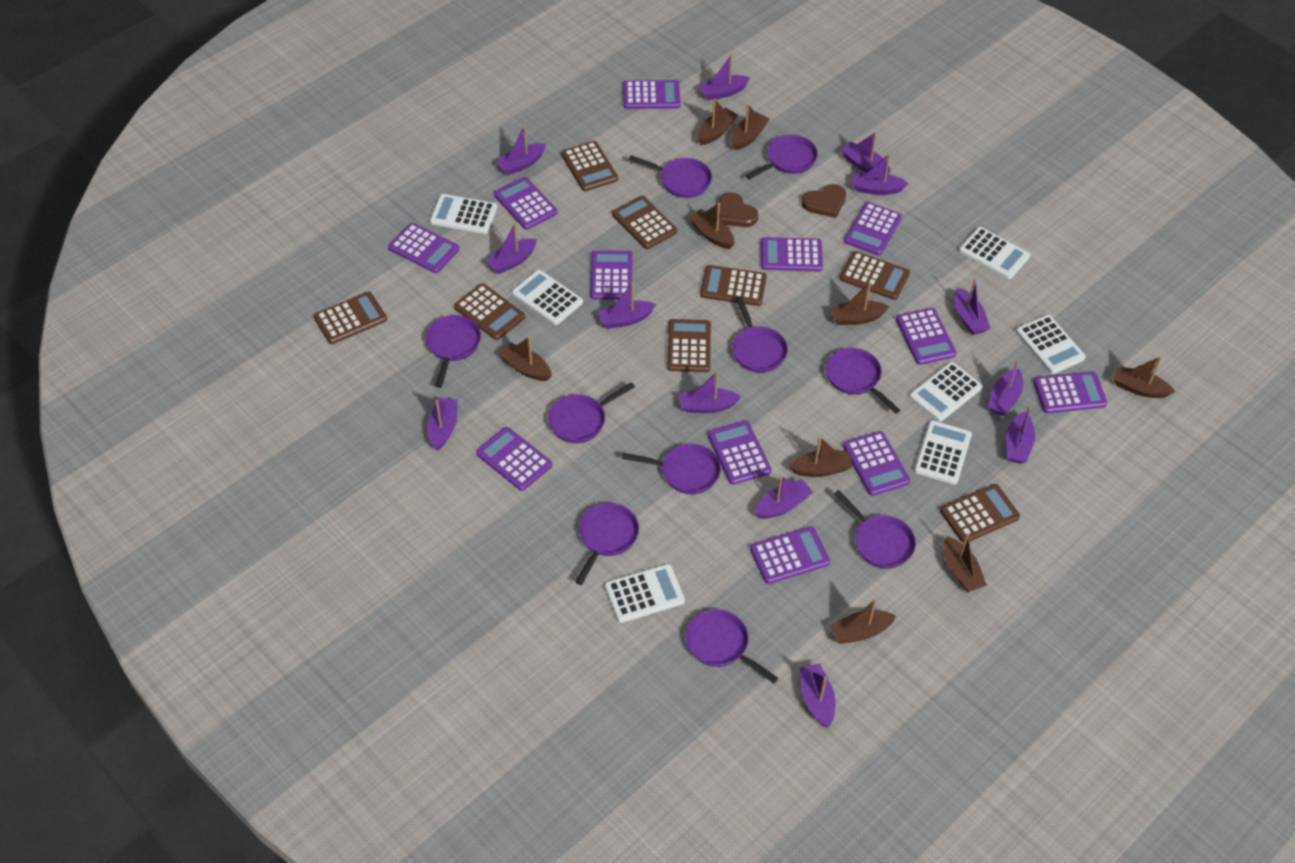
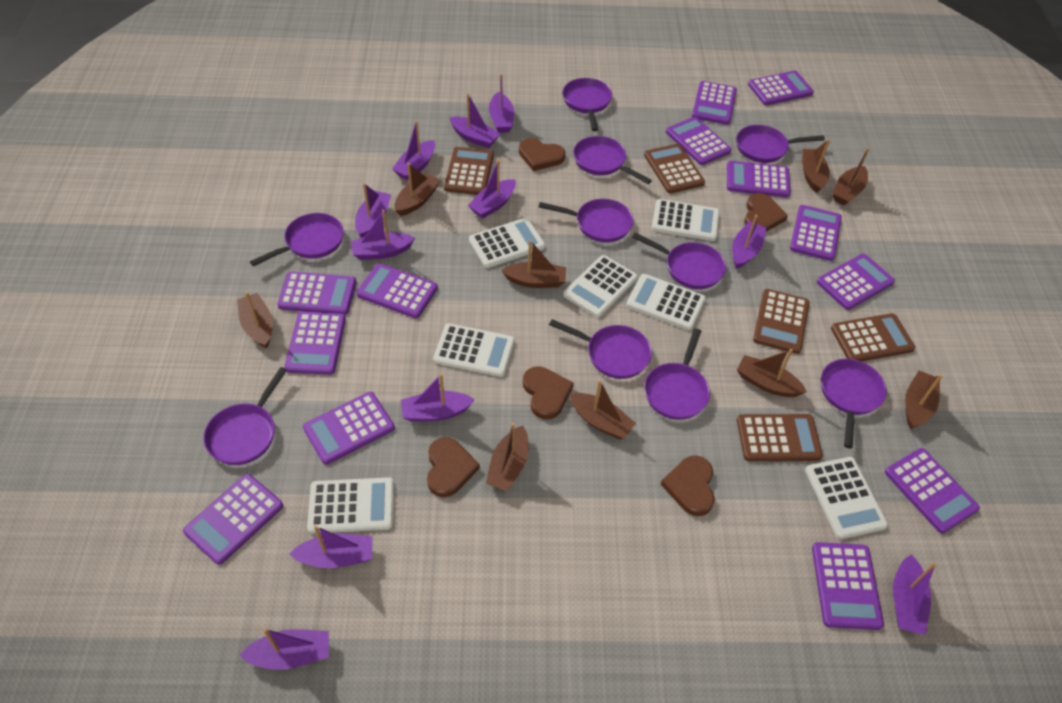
brown calculator: [314,292,387,344] [454,283,525,340] [561,141,618,191] [612,196,677,249] [667,319,711,372] [700,265,767,306] [840,251,910,300] [940,484,1020,543] = 8 -> [444,147,494,195] [644,144,705,193] [737,414,823,461] [753,289,809,354] [831,313,915,361] = 5
brown heart: [719,192,758,227] [802,184,846,218] = 2 -> [427,437,480,497] [519,138,566,171] [523,366,574,420] [661,455,715,516] [744,193,788,232] = 5
purple boat: [427,397,458,451] [485,222,537,274] [496,125,546,175] [598,283,656,329] [679,371,741,413] [699,54,750,100] [755,476,813,519] [800,663,836,727] [841,132,891,174] [853,153,908,195] [955,278,991,335] [988,359,1023,416] [1006,405,1035,464] = 13 -> [239,628,329,670] [289,525,372,568] [350,210,415,260] [355,183,391,238] [392,121,435,180] [401,374,475,422] [449,93,500,148] [468,160,516,219] [489,74,514,133] [732,215,766,269] [893,554,937,635] = 11
purple calculator: [388,223,459,273] [476,427,552,491] [494,177,558,230] [591,250,632,300] [623,80,680,109] [708,420,771,485] [750,526,830,584] [761,237,823,272] [843,431,910,496] [844,202,902,256] [896,308,956,365] [1033,371,1107,413] = 12 -> [183,474,283,565] [277,272,356,315] [285,312,346,375] [303,392,395,465] [356,263,438,318] [666,117,732,165] [692,81,737,125] [727,161,791,197] [748,71,814,105] [790,205,842,261] [812,542,884,630] [817,254,895,310] [885,448,980,534] = 13

